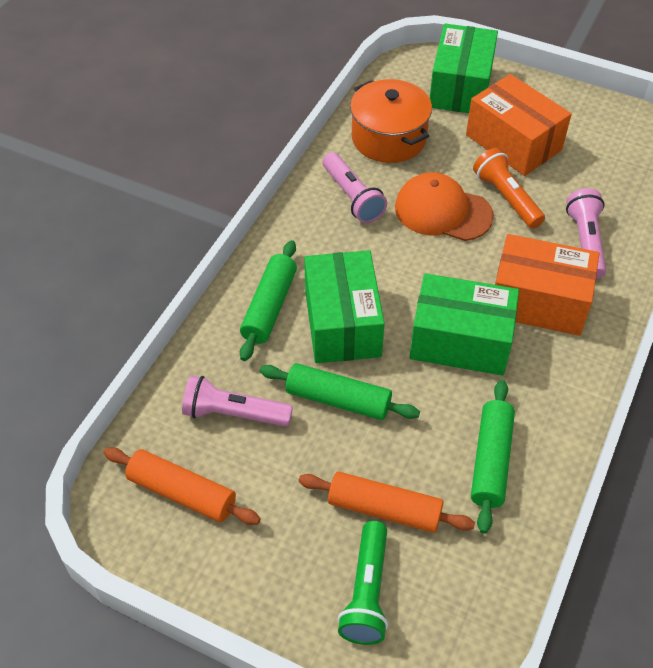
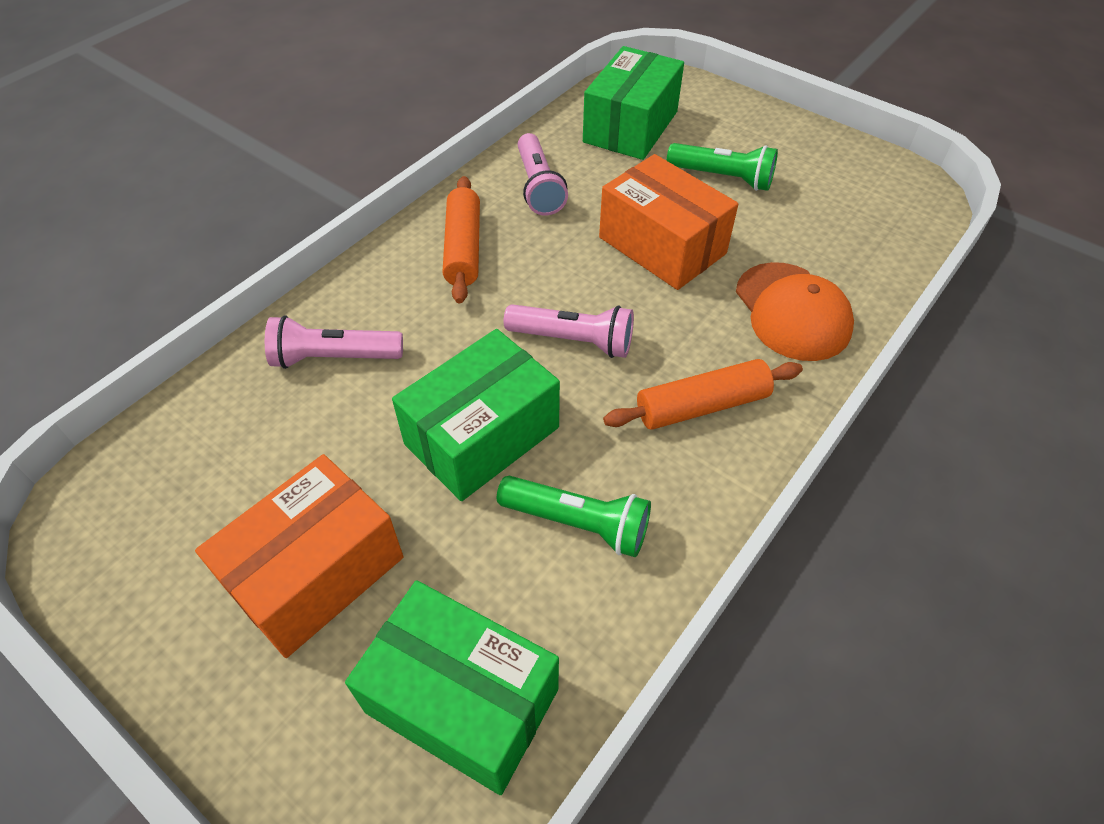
green flashlight: [338,521,388,645] = 1 -> [497,476,651,557] [667,143,778,191] = 2
green rolling pin: [240,240,297,361] [259,363,420,420] [471,380,515,534] = 3 -> none = 0
orange flashlight: [473,148,545,229] = 1 -> none = 0
orange pot: [350,79,432,163] = 1 -> none = 0

